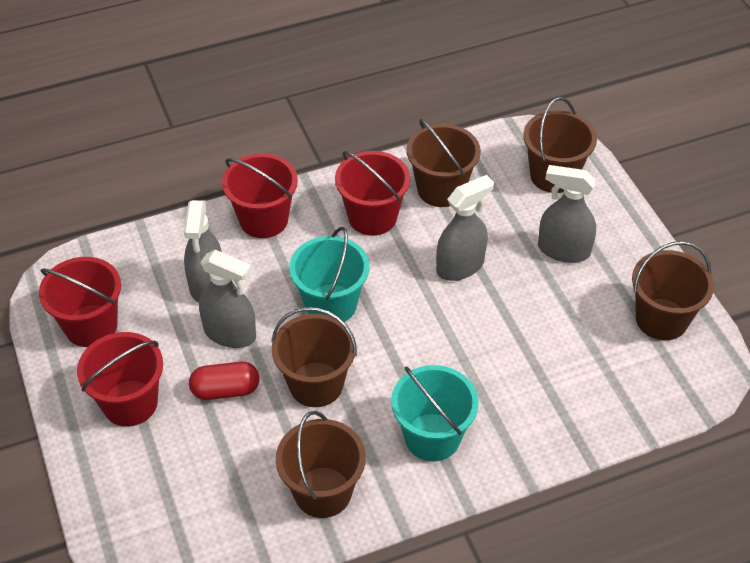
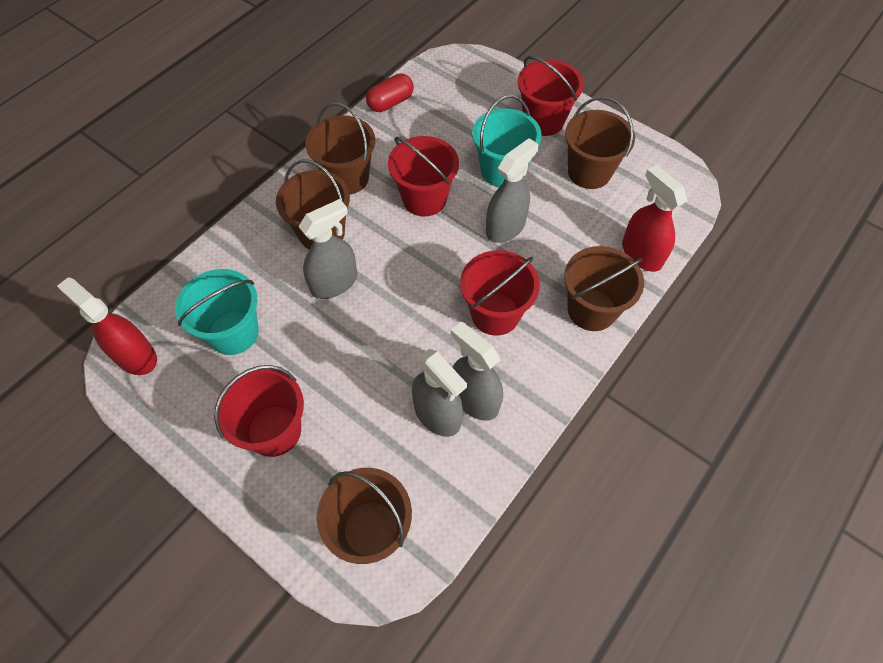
red spray bottle: none = 0 -> [57,277,157,375] [622,165,687,272] = 2

